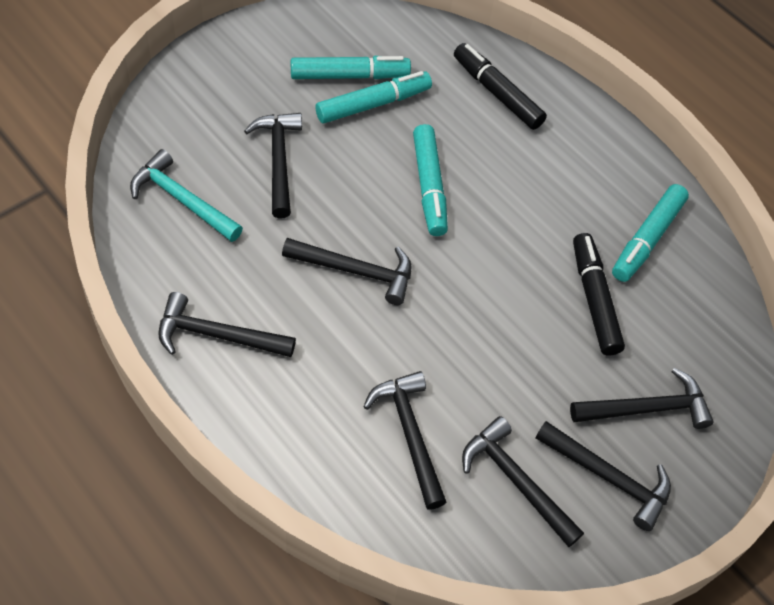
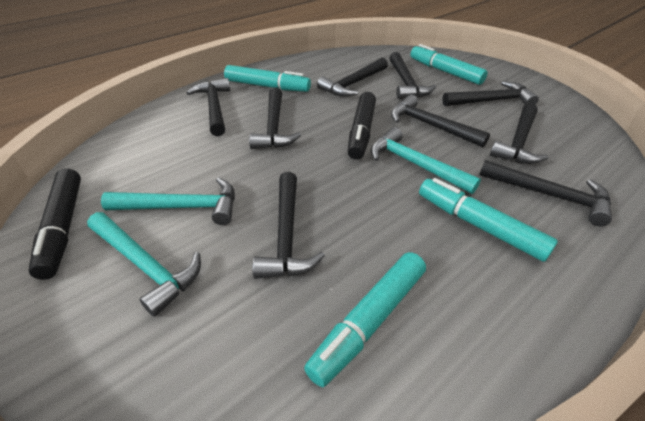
black hammer: [158,292,296,357] [244,113,302,218] [282,238,412,305] [363,371,447,510] [462,416,584,547] [535,421,671,531] [570,368,714,429] = 7 -> [187,78,230,136] [249,88,301,149] [252,172,325,279] [317,58,388,97] [389,52,436,99] [391,95,490,147] [442,81,539,106] [479,160,612,226] [490,103,549,164] = 9
turquoise hammer: [130,149,243,242] = 1 -> [87,212,201,317] [101,178,235,225] [371,127,481,194] = 3

